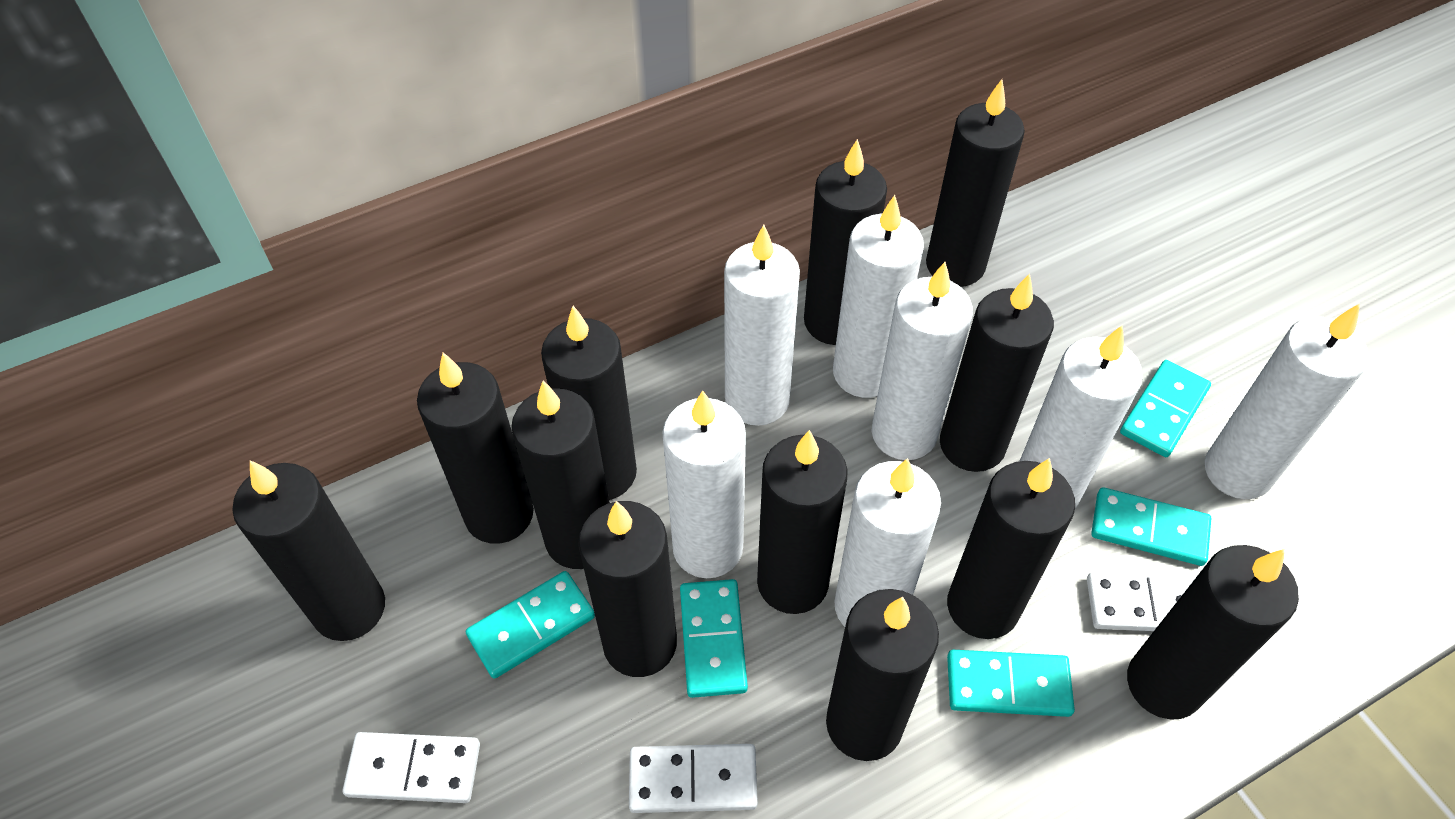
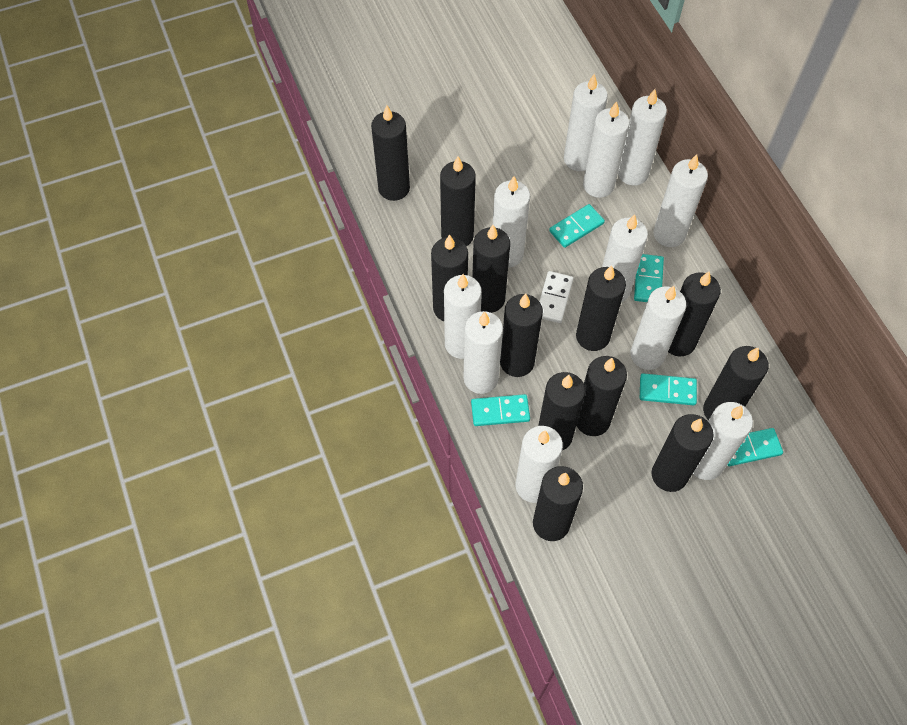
white candle: [662,390,746,578] [724,225,800,426] [833,195,924,398] [835,458,941,627] [872,262,973,460] [1020,325,1143,509] [1205,304,1369,499] = 7 -> [444,274,482,359] [464,311,503,394] [493,176,530,268] [516,426,563,503] [564,73,608,171] [583,101,629,198] [602,214,648,302] [618,89,667,186] [631,286,686,370] [653,154,708,247] [693,402,753,480] = 11
white domino: [343,732,480,803] [629,744,758,813] [1087,572,1197,631] = 3 -> [539,271,573,323] = 1

